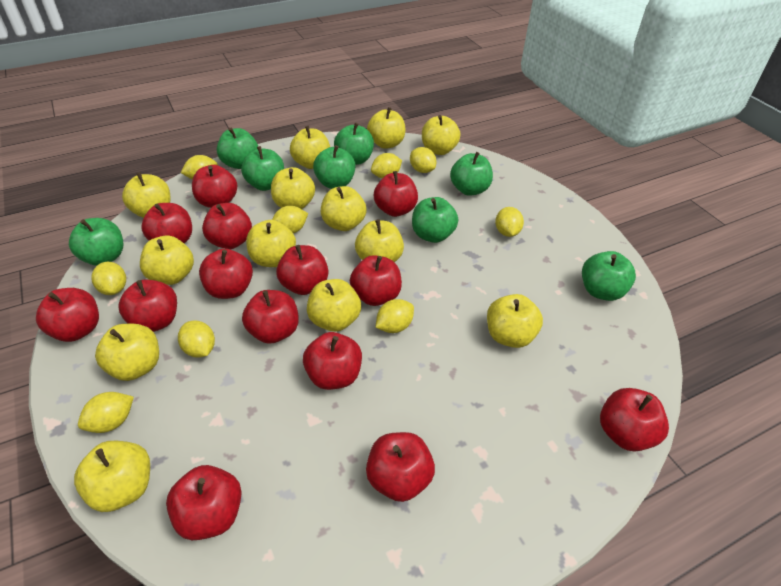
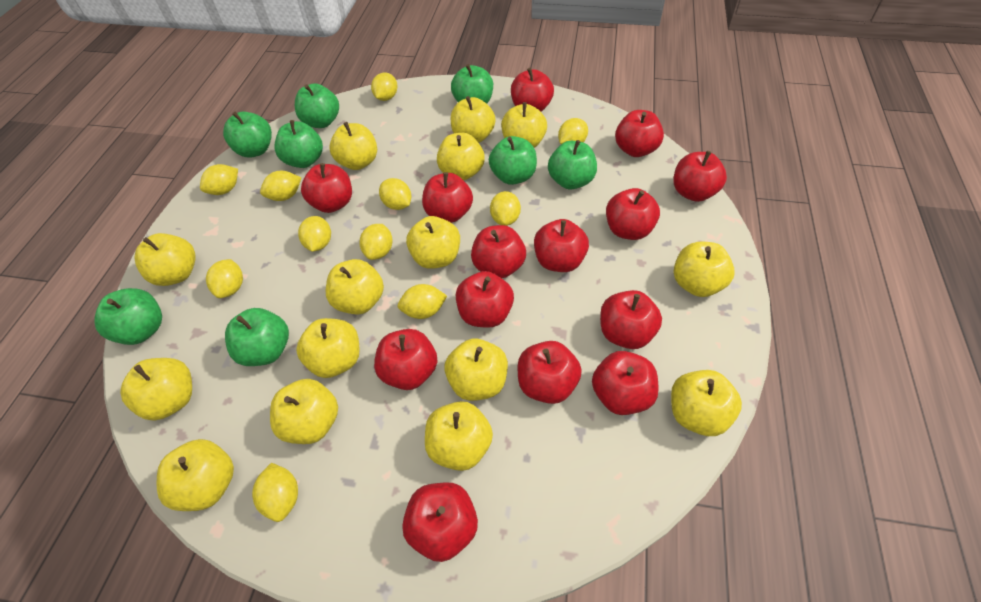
yellow apple: [74,441,150,512] [95,323,159,381] [122,172,171,218] [140,236,194,285] [246,220,296,267] [271,167,315,209] [290,126,330,169] [307,279,361,332] [321,186,367,231] [355,219,404,262] [367,107,405,149] [422,115,461,155] [487,294,543,348] = 13 -> [120,358,192,420] [134,233,196,286] [157,439,234,511] [270,379,338,444] [296,318,360,378] [326,259,384,315] [329,122,377,170] [406,216,460,269] [425,401,493,471] [437,133,485,180] [445,338,508,401] [451,96,495,143] [501,102,547,148] [671,370,742,436] [674,242,735,297] = 15
yellow lemon: [78,392,134,433] [91,262,126,295] [178,320,215,358] [181,155,218,180] [272,206,308,233] [371,153,402,178] [375,299,414,333] [410,147,436,173] [495,207,524,237] = 9 -> [200,164,238,195] [206,259,243,298] [252,463,298,522] [260,171,301,201] [298,216,331,252] [359,224,393,260] [371,73,397,101] [379,178,411,210] [398,284,447,319] [490,191,521,226] [558,118,588,144] = 11

